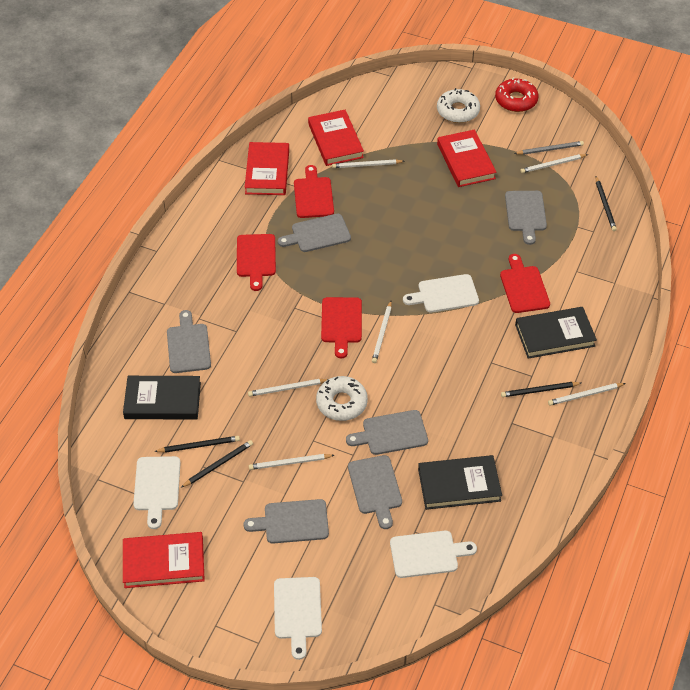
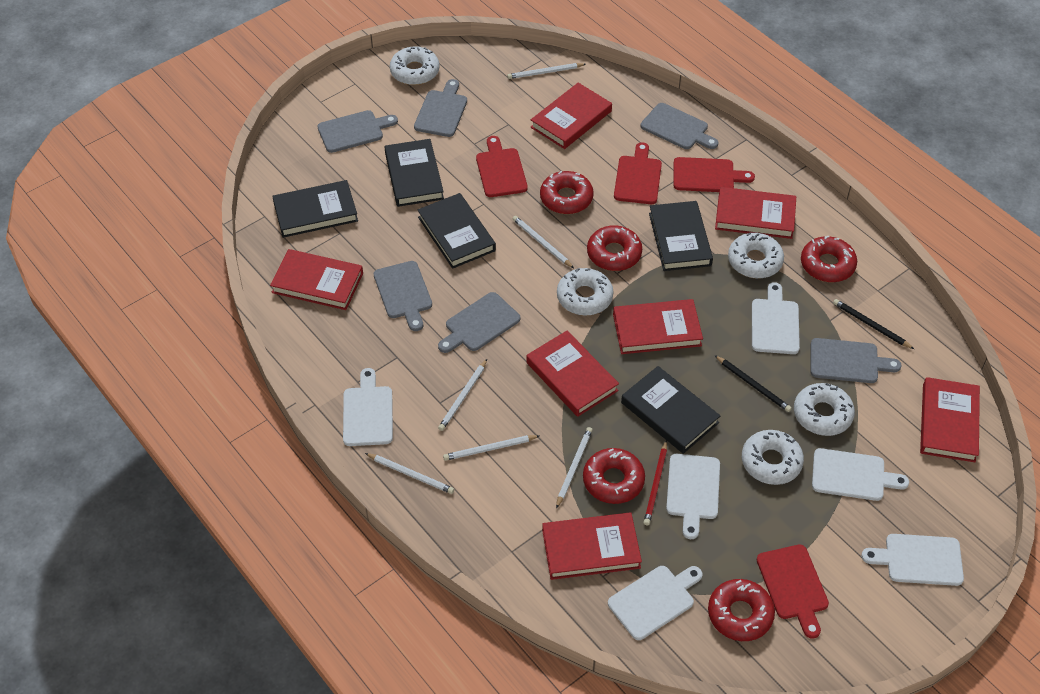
black book: [123,376,201,420] [418,455,502,510] [515,307,597,359] = 3 -> [272,180,358,238] [385,139,444,207] [417,193,496,269] [621,366,720,454] [649,201,713,271] = 5
black pencil: [154,436,240,453] [181,440,253,488] [501,382,581,397] [596,177,617,231] = 4 -> [715,355,792,412] [833,299,914,349] = 2
grey pencil: [514,141,584,155] = 1 -> none = 0
red book: [123,532,205,588] [245,142,289,195] [308,110,364,166] [437,130,497,187] = 4 -> [270,249,363,310] [526,331,619,417] [531,83,612,149] [542,512,642,580] [613,299,703,354] [715,187,796,239] [920,377,980,462] = 7
red donut: [495,77,539,112] = 1 -> [540,171,594,214] [583,448,645,504] [587,225,642,271] [708,579,775,641] [801,236,857,282] = 5
red pencil: none = 0 -> [644,440,667,525] = 1
white cutting board: [133,456,181,529] [274,577,322,660] [390,531,477,578] [403,274,479,313] = 4 -> [343,368,393,446] [608,566,703,640] [666,454,720,539] [752,282,800,354] [812,448,909,501] [861,534,964,586] = 6
white donut: [316,376,368,421] [437,88,480,123] = 2 -> [390,46,440,85] [557,268,613,316] [728,233,784,279] [742,430,804,485] [794,383,855,436] = 5

